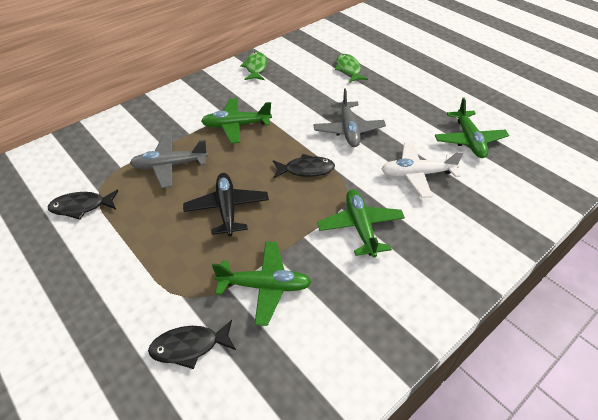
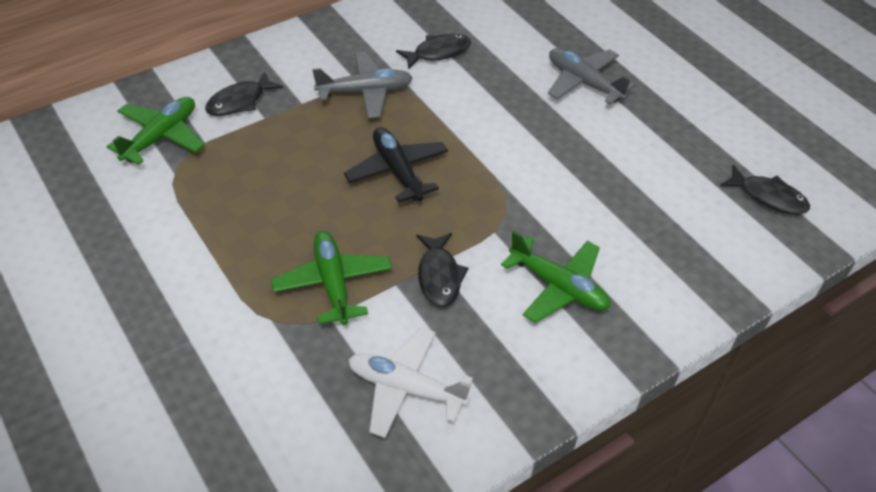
black fish: [48,190,118,220] [148,320,236,369] [273,154,335,178] = 3 -> [205,71,283,116] [396,34,471,70] [416,233,469,307] [720,165,810,215] = 4
green fish: [240,52,267,80] [335,54,368,83] = 2 -> none = 0
green plane: [201,98,272,143] [212,242,312,326] [317,189,405,257] [435,98,509,158] = 4 -> [106,97,205,165] [271,231,392,325] [501,231,611,323] = 3

